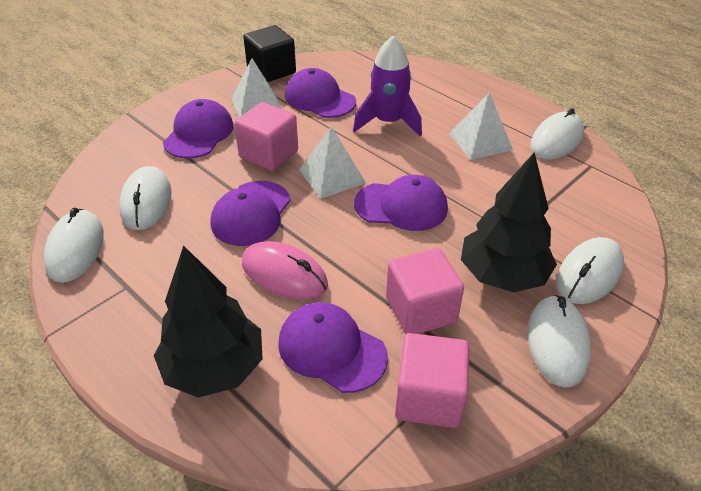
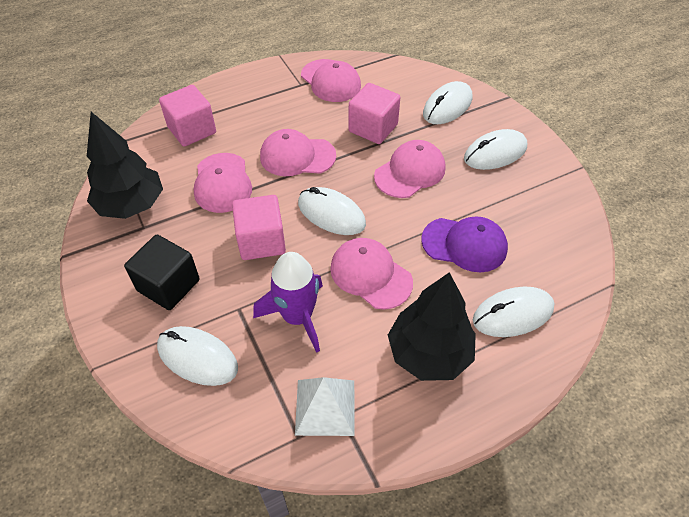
pink cap: none = 0 -> [194,153,252,213] [260,129,336,176] [301,59,361,102] [330,238,413,310] [374,140,445,198] = 5
pink mouse: [242,241,328,300] = 1 -> none = 0
purple cap: [163,99,234,159] [211,181,290,246] [278,302,388,393] [285,68,356,118] [354,175,448,231] = 5 -> [421,216,508,273] = 1
white pyramid: [231,59,282,118] [299,126,366,199] [449,92,513,160] = 3 -> [295,377,355,436] = 1

